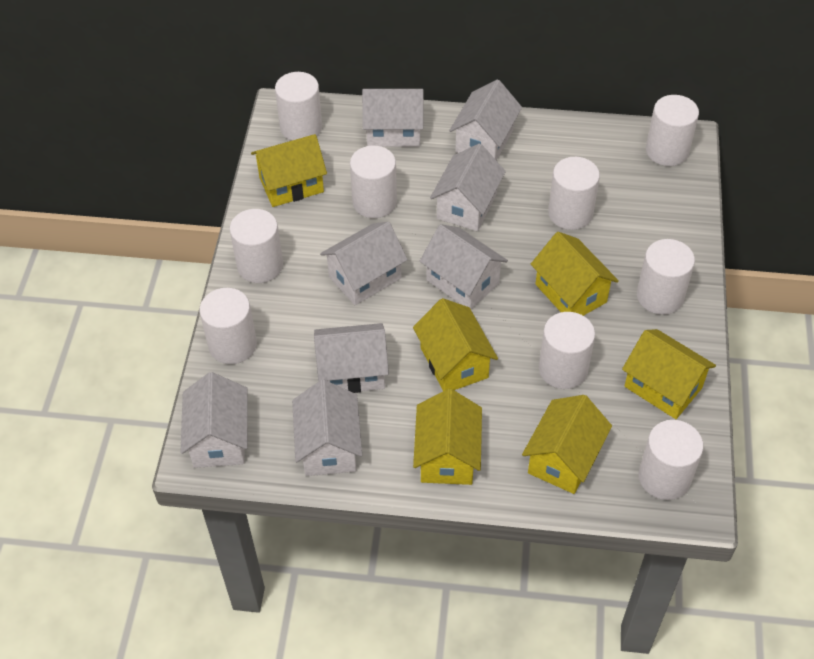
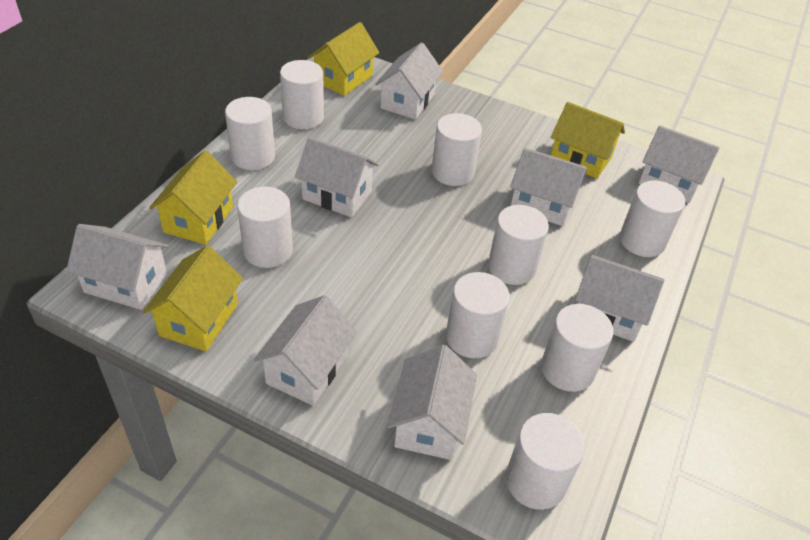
yellow house: [251,134,327,207] [413,298,498,391] [413,389,482,485] [522,395,612,494] [531,232,619,316] [622,329,716,419] = 6 -> [143,245,243,352] [149,151,237,245] [308,22,379,96] [551,102,625,179] = 4

